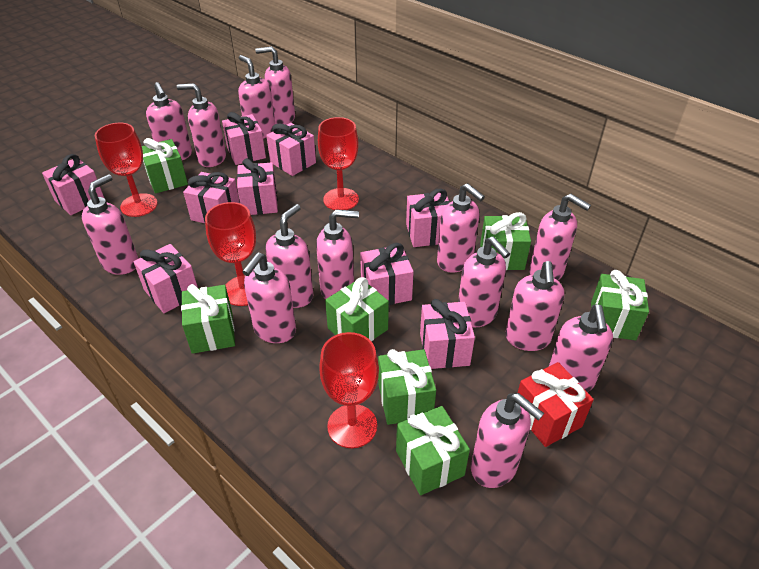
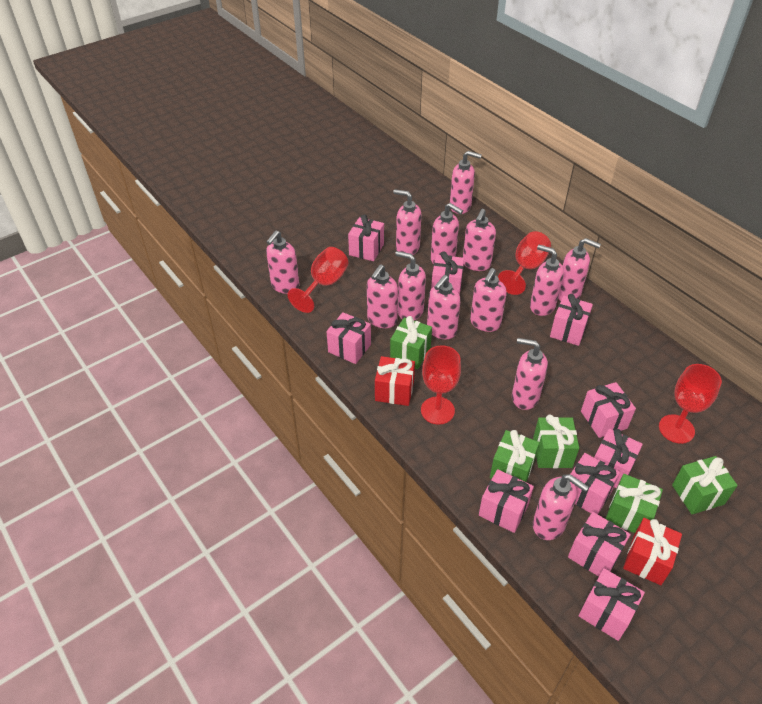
green gift: [142,138,188,193] [181,284,235,354] [325,277,389,341] [378,349,436,425] [396,406,470,495] [480,212,531,270] [591,270,649,340] = 7 -> [390,316,432,370] [490,430,540,482] [533,415,579,468] [606,474,663,533] [672,456,738,514] = 5
pink gift: [42,154,105,215] [134,244,198,313] [183,172,240,223] [222,112,266,165] [237,158,278,215] [266,123,316,176] [360,243,414,305] [406,188,450,247] [420,299,475,369] = 9 -> [326,312,371,364] [348,214,384,261] [431,251,464,295] [479,469,534,533] [550,294,593,346] [568,512,631,577] [571,453,620,514] [579,568,645,641] [581,382,636,438] [594,429,643,488] = 10
pink soap dispenser: [82,174,139,275] [146,82,192,160] [177,83,226,167] [238,55,275,138] [242,253,296,343] [255,46,295,125] [265,204,313,308] [316,209,359,299] [437,183,485,273] [458,236,510,327] [471,393,544,488] [505,261,564,351] [529,194,591,280] [549,305,613,392] = 14 -> [266,230,299,294] [367,265,398,328] [393,189,421,255] [395,251,426,320] [427,275,461,339] [431,203,463,264] [450,151,482,214] [463,209,496,271] [470,268,507,332] [512,338,548,410] [530,245,564,316] [533,474,589,540] [558,238,601,301] = 13
red gift: [518,362,594,447] = 1 -> [375,356,415,406] [623,518,682,585] = 2

